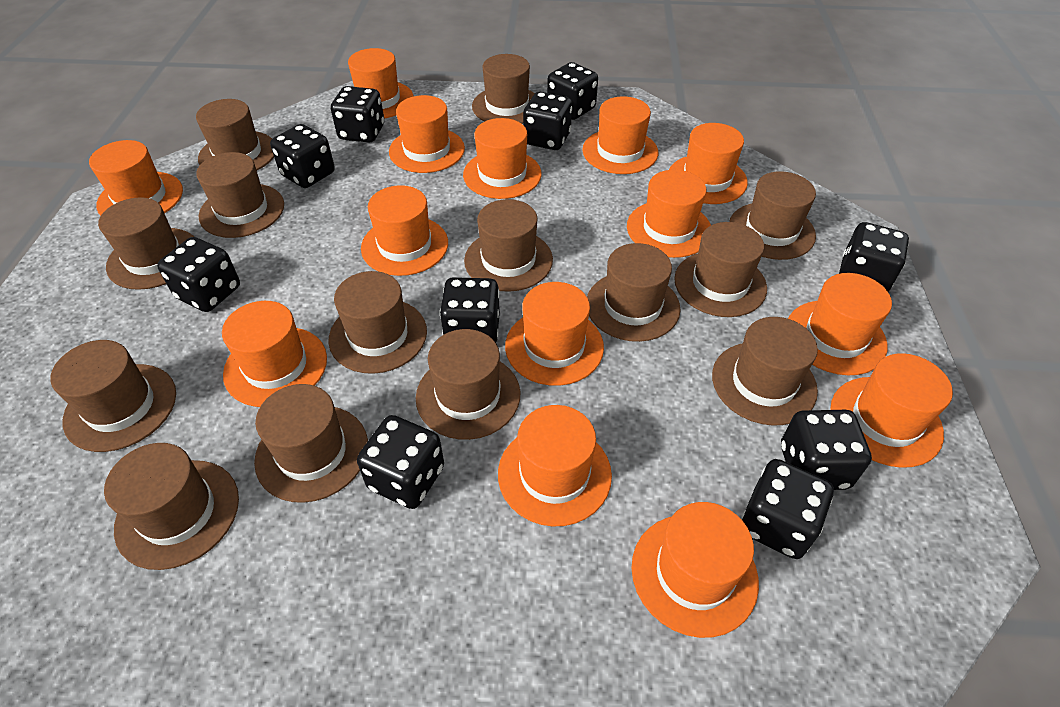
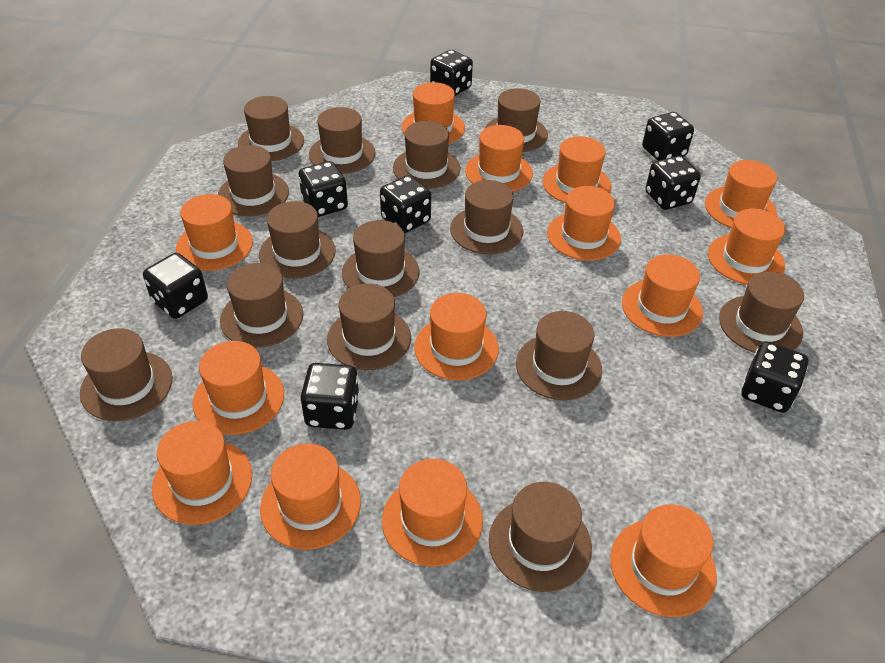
black dice: [157,237,240,312] [270,124,335,188] [331,86,384,143] [357,415,444,509] [440,277,500,343] [523,92,572,150] [547,62,598,120] [741,459,834,559] [781,410,872,490] [839,222,909,292] = 10 -> [143,253,208,319] [299,161,348,217] [300,363,360,430] [380,175,431,233] [430,50,473,96] [642,112,694,161] [645,156,701,210] [741,341,808,413] = 8

